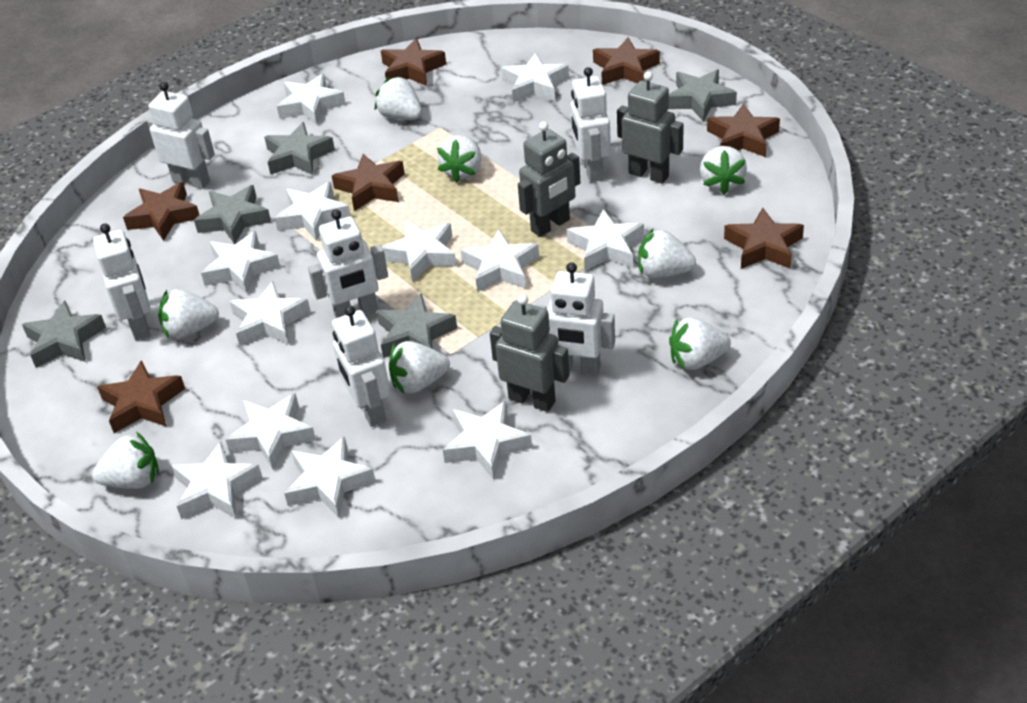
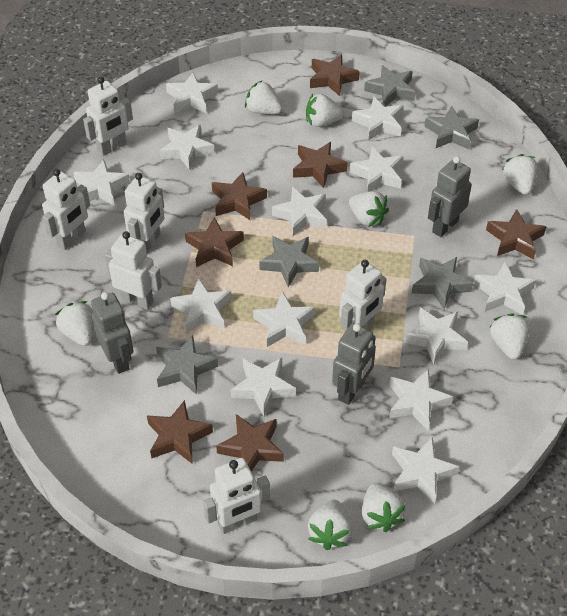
white star: [171,441,263,519] [201,231,280,294] [226,393,316,469] [229,281,311,346] [275,182,351,241] [277,74,346,125] [284,436,376,518] [382,220,457,282] [443,401,532,480] [461,229,539,292] [501,53,569,102] [567,209,644,271] = 12 -> [73,159,130,206] [160,125,215,170] [166,72,218,113] [170,278,232,333] [230,358,296,416] [253,292,315,347] [272,186,327,236] [350,146,404,192] [352,97,404,141] [389,369,453,430] [392,436,460,504] [404,307,468,365] [473,262,536,315] = 13

